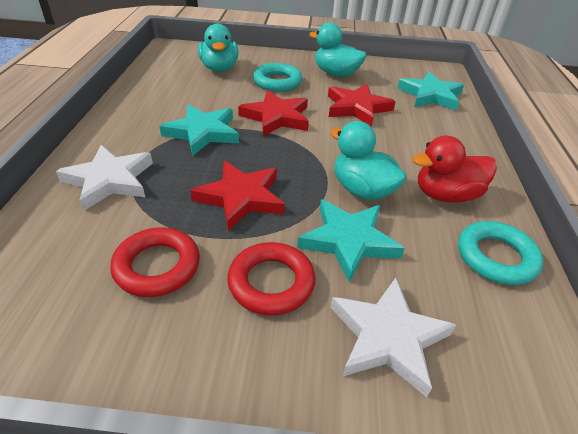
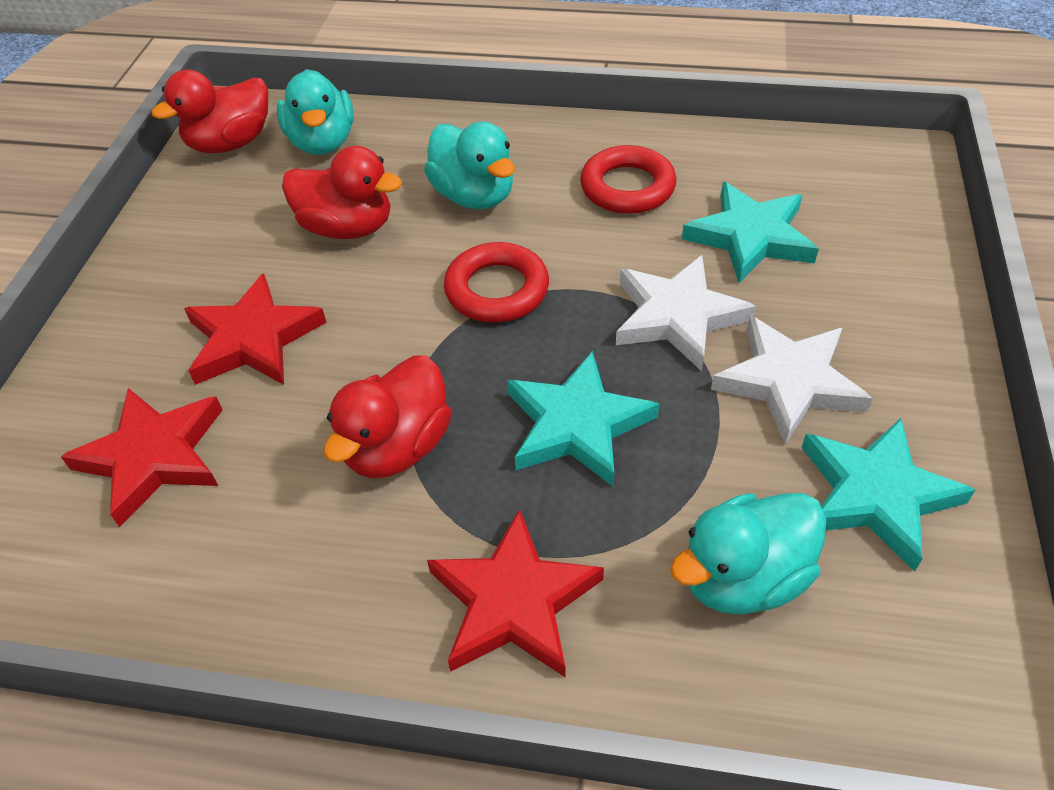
red duck: [413,136,497,203] = 1 -> [151,70,268,153] [282,146,402,239] [324,356,452,478] = 3
turquoise ring: [253,63,302,92] [458,221,543,285] = 2 -> none = 0

